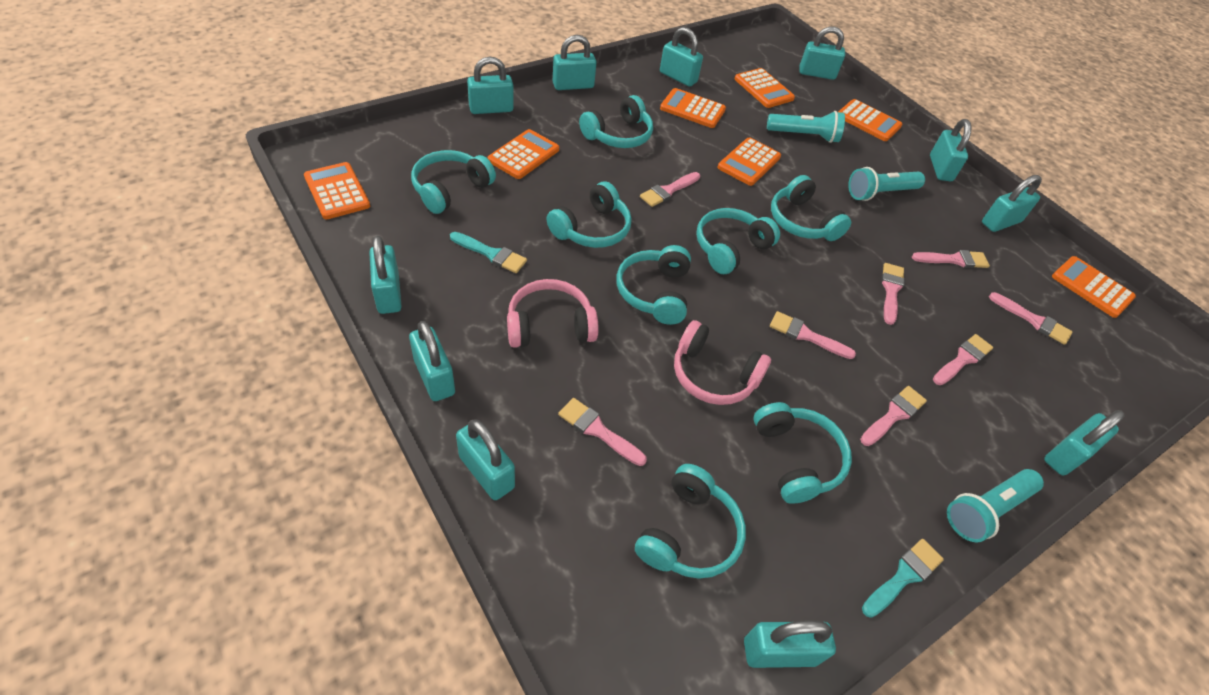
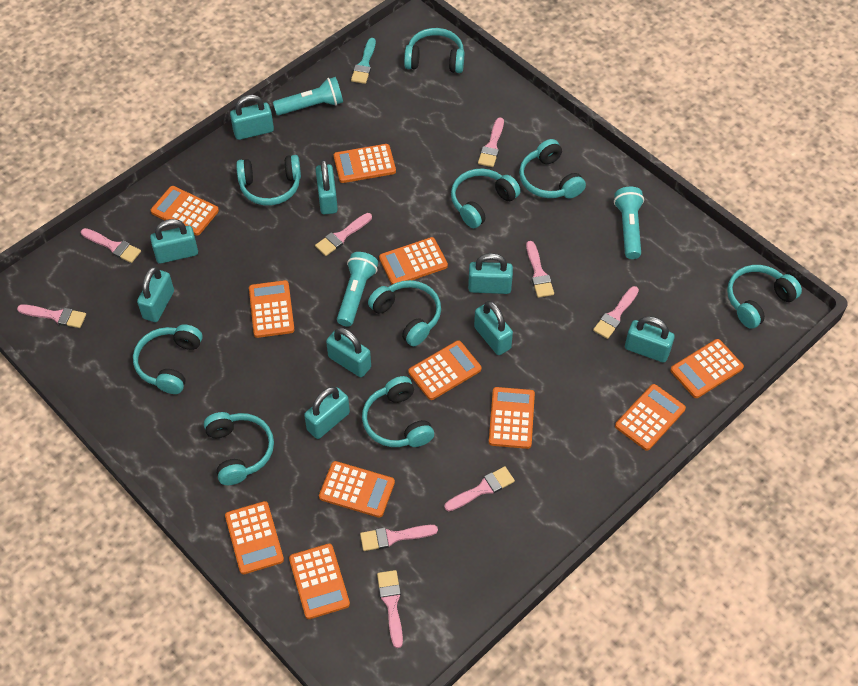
orange calculator: [304,162,370,219] [488,129,559,179] [660,88,726,128] [718,138,781,186] [734,68,795,108] [838,99,902,141] [1052,256,1136,318] = 7 -> [151,186,219,236] [225,501,284,574] [249,280,295,338] [289,544,350,619] [319,461,395,518] [334,144,396,183] [379,237,448,285] [409,340,481,400] [489,387,535,449] [615,384,686,451] [670,339,744,398] = 11
pink brush: [558,398,647,466] [640,172,700,207] [770,311,856,359] [860,386,927,446] [881,263,905,325] [912,250,990,268] [933,334,993,385] [989,292,1072,345] = 8 -> [17,304,86,328] [81,228,141,263] [315,213,372,256] [360,525,438,551] [377,570,403,648] [444,466,515,511] [478,117,504,167] [526,241,554,298] [593,286,639,339] = 9
pink headphones: [507,279,599,348] [674,320,771,405] = 2 -> none = 0
turquoise brush: [450,232,527,273] [862,539,944,618] = 2 -> [351,38,376,84] = 1
turquoise headphones: [411,150,496,214] [546,181,631,248] [579,95,653,148] [616,245,691,325] [635,464,746,579] [696,208,780,274] [753,402,852,504] [771,175,851,241] = 8 -> [133,324,203,394] [204,412,274,485] [236,155,301,205] [362,376,434,447] [368,280,441,346] [404,28,464,73] [451,168,521,228] [519,139,586,199] [727,265,802,329] = 9
turquoise padlock: [369,236,402,314] [409,321,455,401] [456,420,515,500] [467,57,514,114] [553,35,597,90] [660,27,703,87] [744,620,836,668] [799,26,845,80] [930,119,972,181] [982,175,1042,232] [1044,410,1125,476] = 11 -> [137,266,174,322] [150,219,198,264] [230,95,274,140] [304,387,350,439] [316,160,338,214] [326,327,371,377] [468,253,513,294] [474,301,513,355] [625,316,675,363] = 9

